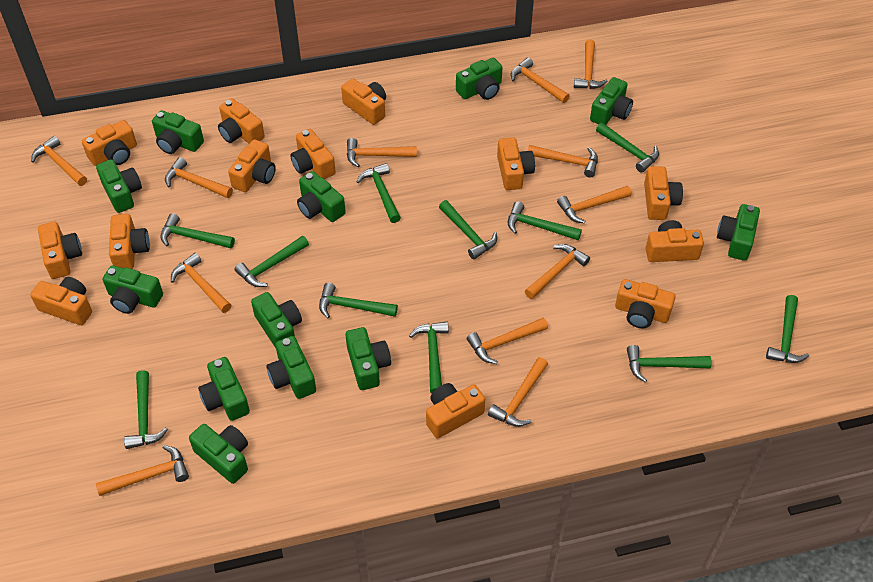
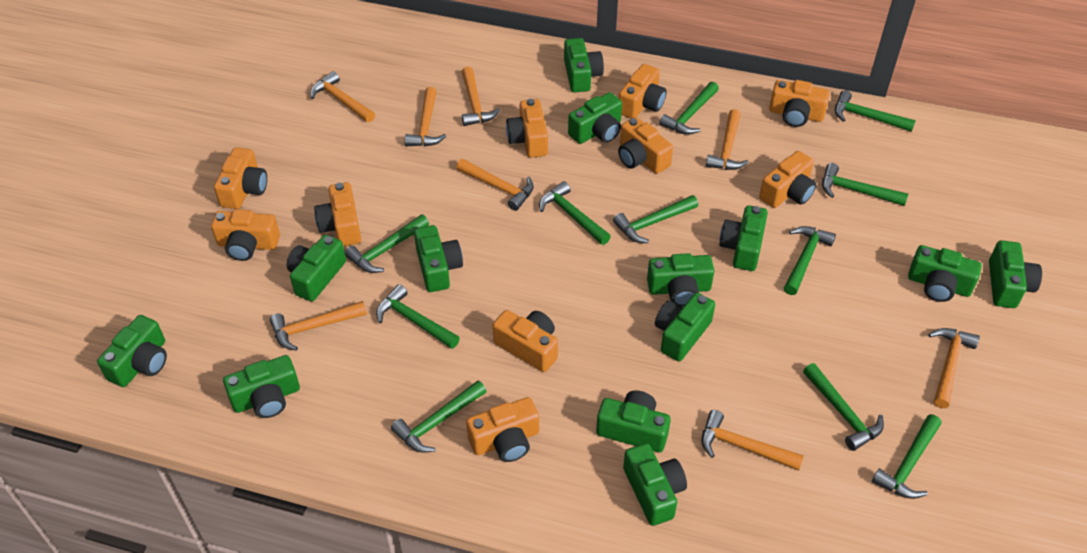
green camera: [96,159,142,213] [103,265,163,314] [152,110,204,154] [189,424,248,484] [198,357,250,421] [251,292,302,348] [266,336,316,399] [297,171,346,222] [345,327,391,390] [456,58,503,100] [590,77,633,125] [717,204,760,261] = 12 -> [97,315,167,387] [223,355,300,418] [287,235,346,302] [414,225,463,292] [564,38,604,92] [568,92,622,144] [596,390,671,452] [623,443,687,526] [647,253,714,307] [655,293,715,361] [719,205,768,271] [908,245,982,302] [989,240,1042,308] = 13
orange camera: [30,277,92,325] [38,222,82,279] [82,120,137,166] [109,214,150,269] [218,99,265,144] [228,140,276,192] [290,129,336,179] [341,79,386,125] [426,383,485,438] [497,137,535,190] [615,279,676,328] [644,166,683,220] [645,220,704,262] = 13 -> [211,209,280,261] [214,147,267,209] [314,182,361,246] [466,397,539,462] [493,310,558,372] [506,99,548,158] [618,117,673,174] [619,64,667,119] [759,151,816,208] [769,80,830,127] = 10
orange hammer: [31,136,87,186] [96,445,189,496] [165,157,233,198] [171,253,232,313] [347,138,417,167] [467,318,548,364] [488,357,548,427] [510,58,570,103] [525,244,590,299] [528,145,598,177] [557,186,631,224] [574,40,608,89] = 12 -> [270,301,367,351] [310,71,375,122] [405,87,446,147] [456,159,534,211] [462,67,500,126] [701,410,804,470] [706,109,749,170] [928,328,980,408] = 8

